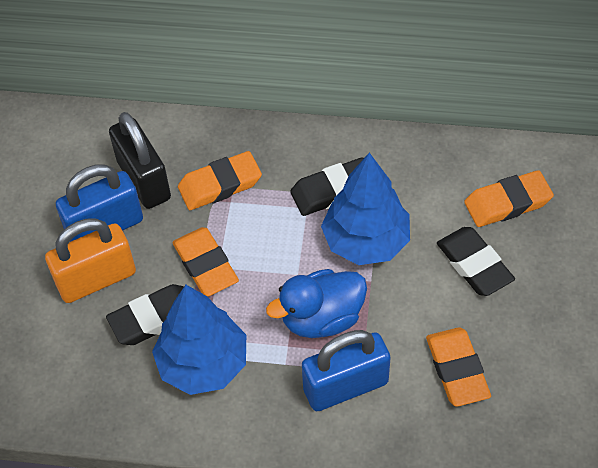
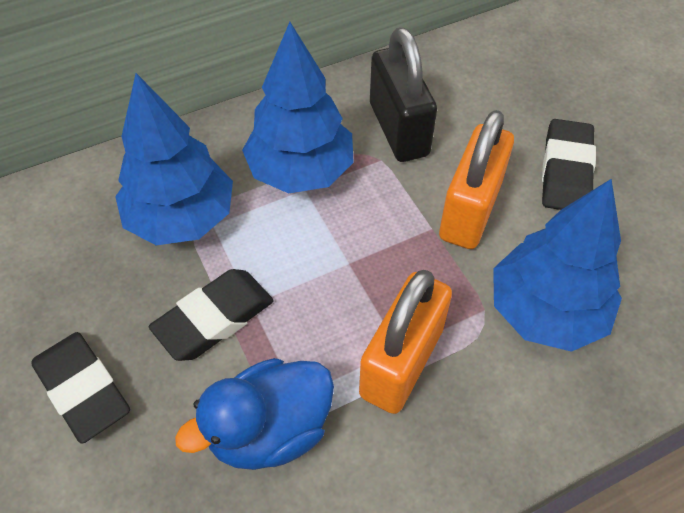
blue padlock: [56,164,143,242] [302,330,391,411] = 2 -> none = 0
blue tree: [152,285,246,395] [321,153,410,265] = 2 -> [115,73,233,245] [242,22,354,193] [493,179,622,352] = 3
orange eraser: [173,227,239,296] [178,151,262,210] [426,327,491,407] [464,170,554,227] = 4 -> none = 0
orange padlock: [45,218,136,303] = 1 -> [359,270,452,414] [439,110,514,249] = 2

